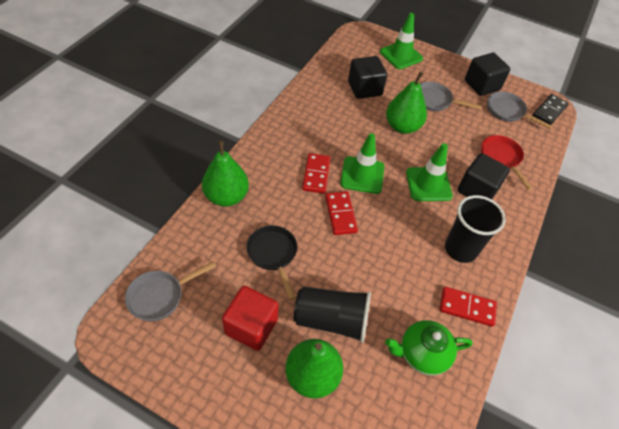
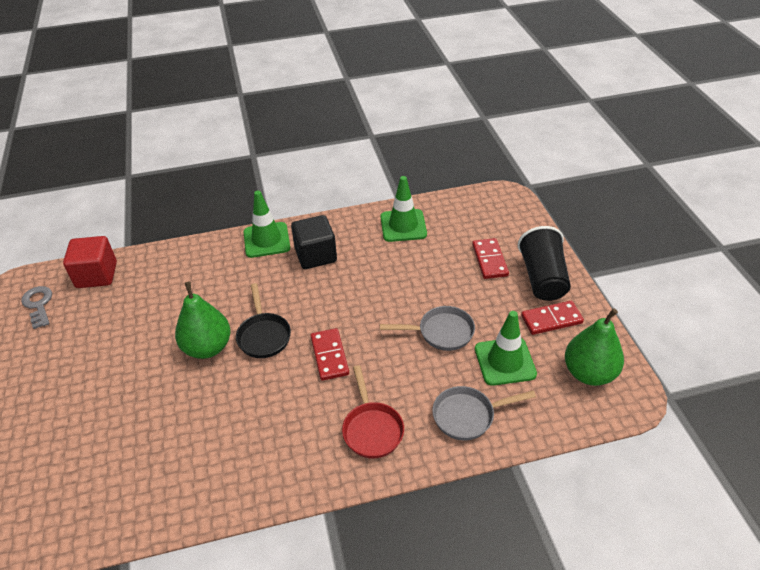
black cube: [348,56,387,99] [458,153,510,199] [465,53,510,96] = 3 -> [291,215,337,269] = 1
black cup: [294,286,371,343] [445,195,506,263] = 2 -> [518,226,571,301] = 1
black domino: [533,94,569,125] = 1 -> none = 0
green pear: [202,140,249,207] [285,339,343,398] [386,72,427,134] = 3 -> [175,281,231,359] [565,308,624,386] = 2
green teapot: [385,320,473,375] = 1 -> none = 0
grey key: none = 0 -> [21,286,52,329] = 1
grey pan: [125,262,216,321] [420,82,482,111] [487,92,553,130] = 3 -> [380,306,475,351] [432,386,536,440] = 2

